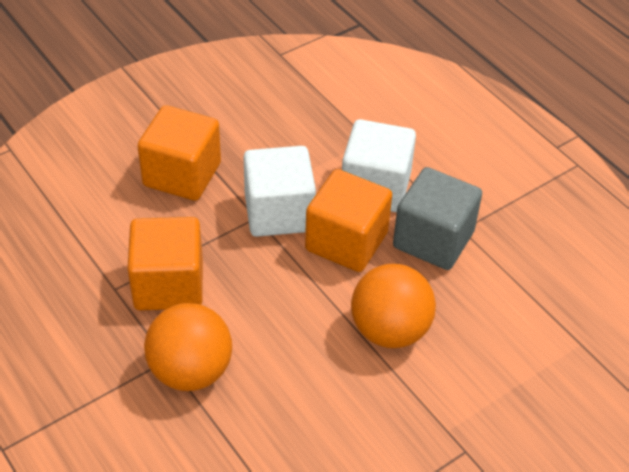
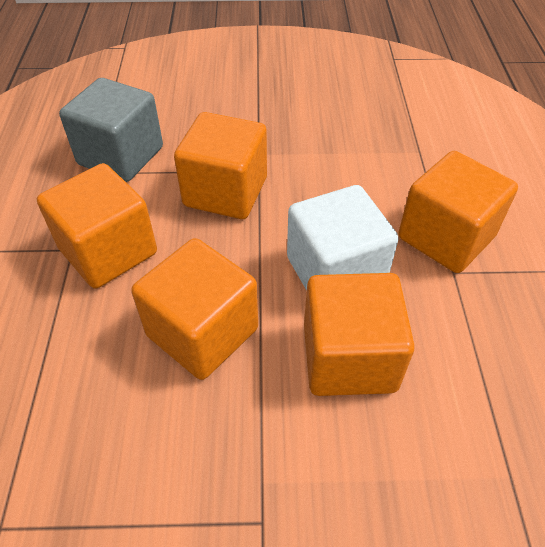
orange ball: [144,303,232,391] [351,264,436,348] = 2 -> none = 0
orange cube: [127,217,203,310] [137,105,221,201] [305,169,392,272] = 3 -> [37,163,157,289] [131,238,258,380] [174,112,267,219] [304,273,415,396] [398,151,518,273] = 5
white cube: [244,146,316,237] [342,119,416,212] = 2 -> [287,185,398,291] = 1

